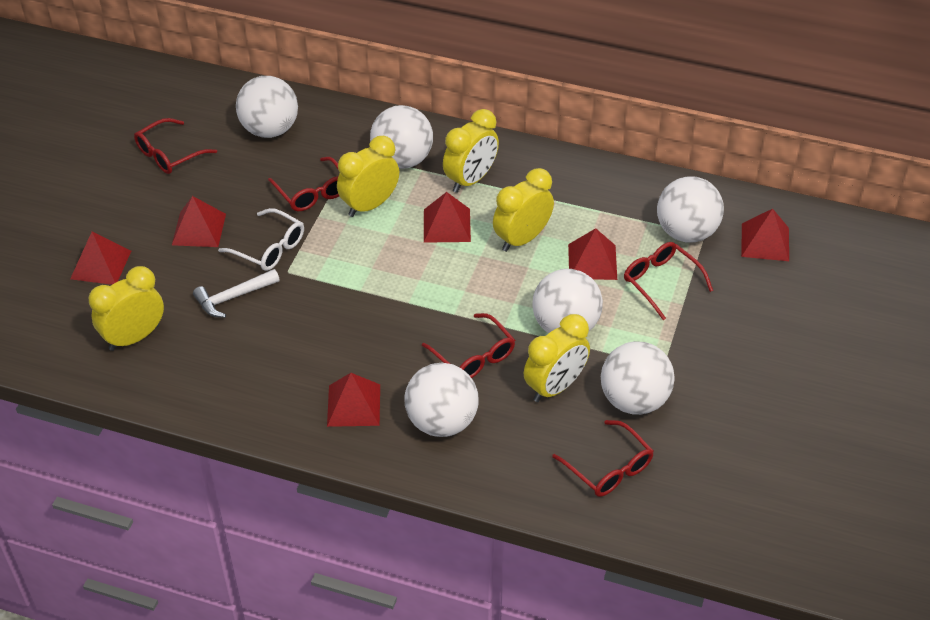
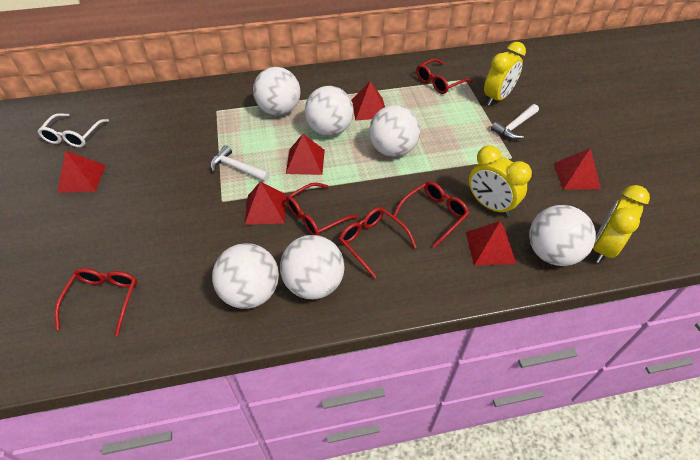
white hammer: [193,269,280,318] = 1 -> [210,145,270,182] [491,104,539,139] = 2
yellow clock: [89,266,164,351] [337,136,399,217] [443,109,499,193] [493,168,554,252] [524,314,590,402] = 5 -> [469,145,532,217] [484,42,526,106] [593,185,650,263] = 3

